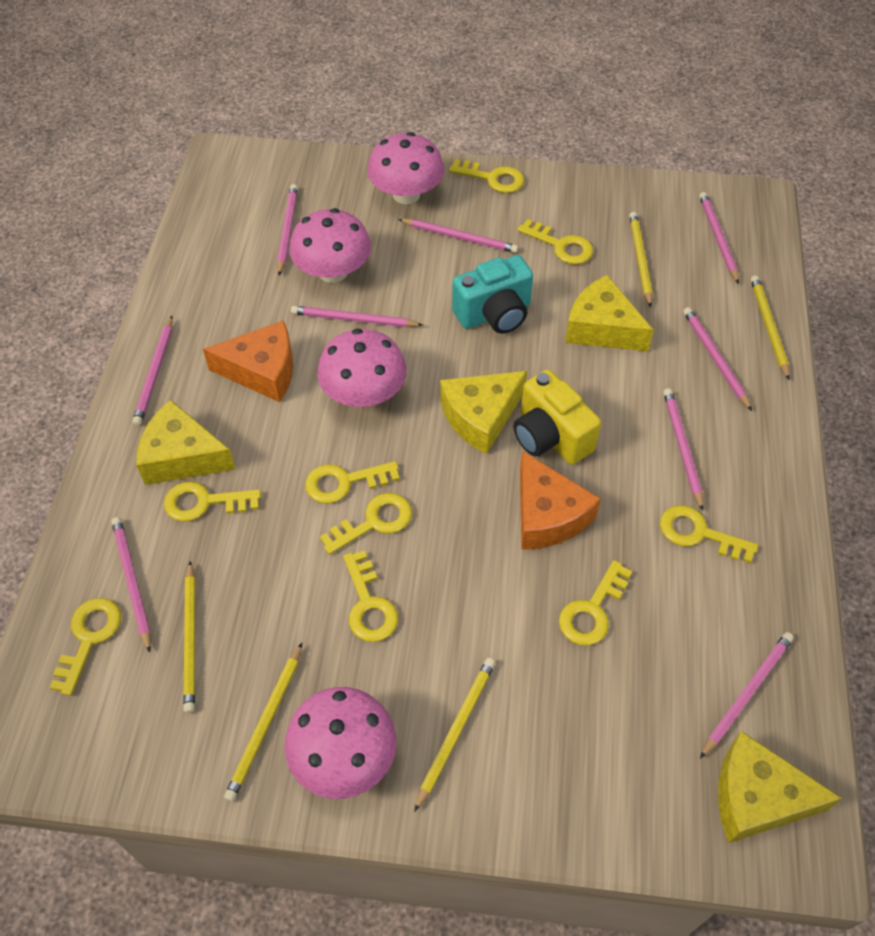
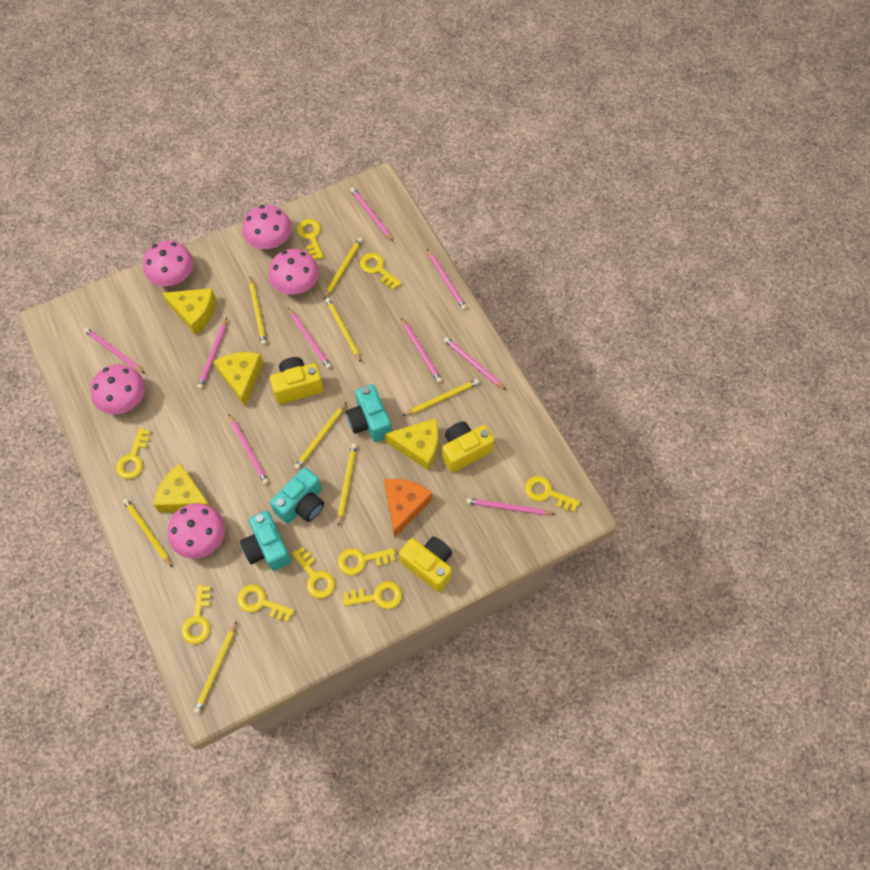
orange cheese: [203,320,293,402] [520,451,601,550] = 2 -> [384,479,432,538] = 1
pink mushroom: [284,687,397,799] [289,208,371,283] [317,329,407,407] [367,132,444,204] = 4 -> [90,364,145,414] [143,241,194,286] [168,503,225,559] [242,205,292,249] [269,249,319,295] = 5
turquoise camera: [452,255,533,334] = 1 -> [240,511,291,571] [270,467,324,524] [346,384,392,442] = 3
yellow camera: [513,370,601,465] = 1 -> [270,357,324,404] [399,536,452,592] [442,421,494,473] = 3
yellow pencil: [183,561,195,713] [224,643,302,802] [414,658,495,812] [629,212,653,308] [751,275,790,380] = 5 -> [123,498,173,568] [194,621,237,714] [249,277,267,345] [294,402,347,469] [324,238,362,299] [325,298,361,362] [338,444,357,526] [403,379,479,416] = 8

